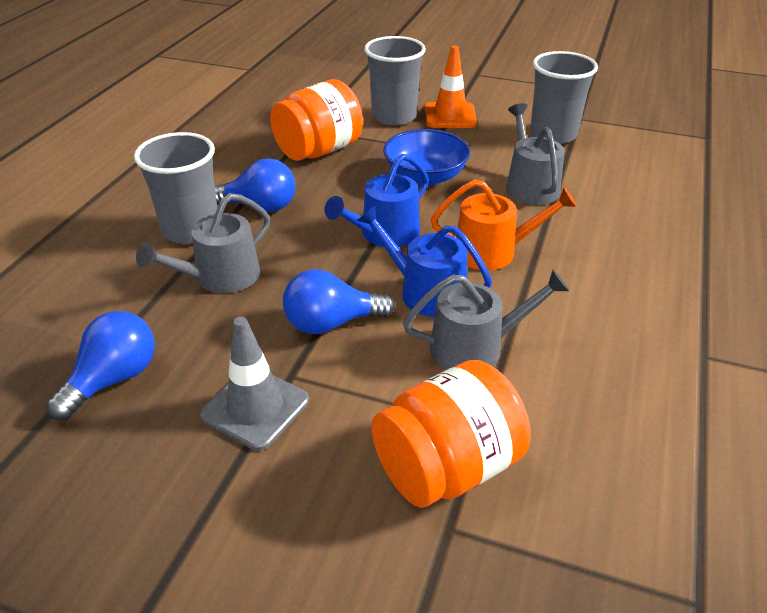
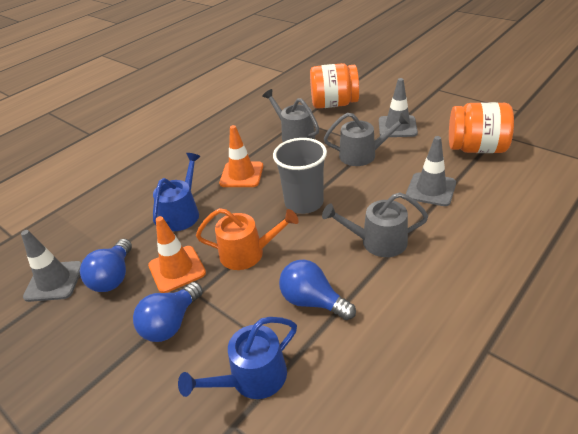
blue bowl: [383,129,470,186] = 1 -> none = 0
grey cup: [134,132,217,244] [364,36,426,126] [530,51,598,144] = 3 -> [273,138,327,214] = 1
grey traffic cone: [200,317,309,451] = 1 -> [21,230,82,302] [379,78,418,137] [406,136,456,206] = 3
orange traffic cone: [425,45,477,128] = 1 -> [148,216,206,293] [219,125,263,187] = 2

